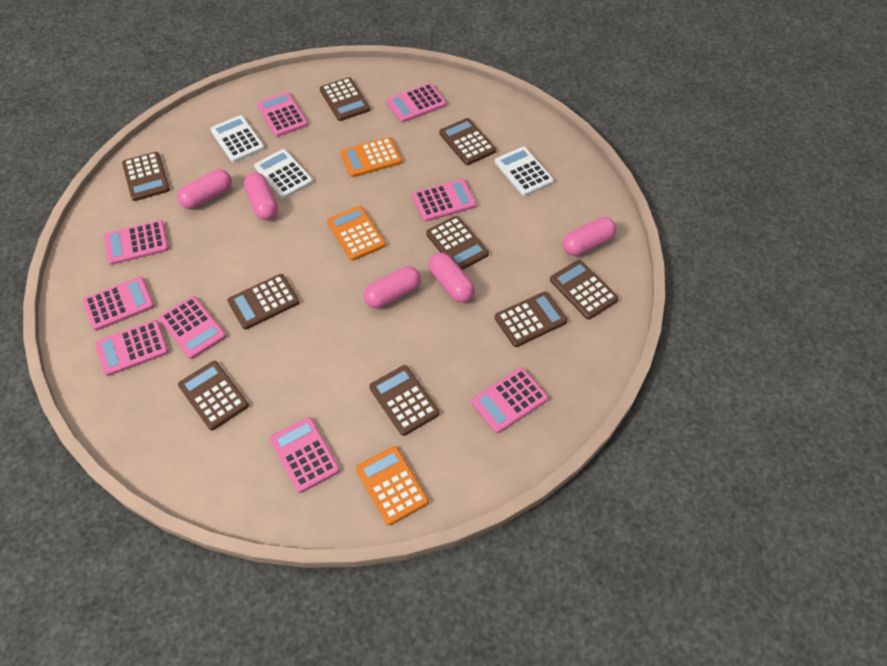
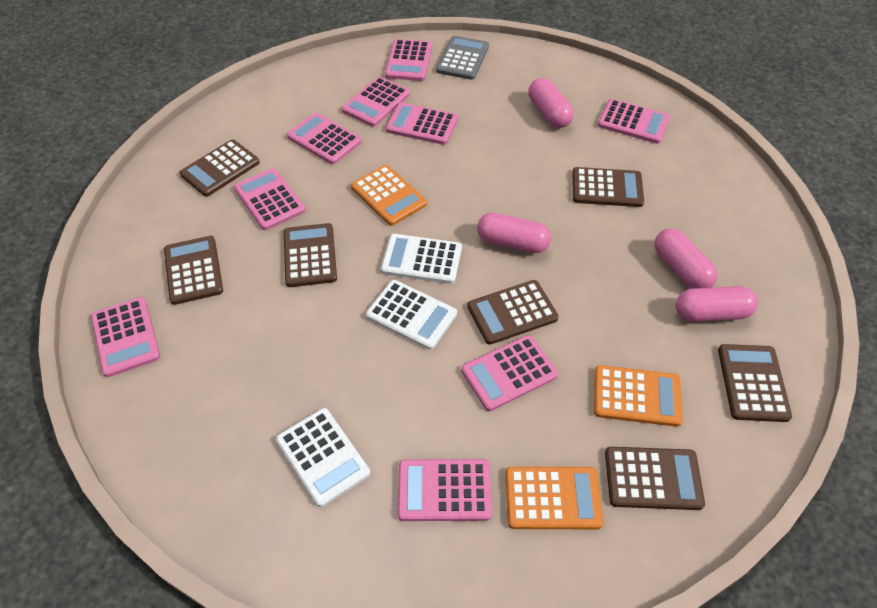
brown calculator: [122,152,170,201] [178,361,249,430] [227,274,300,330] [320,77,370,121] [369,365,440,436] [426,216,489,270] [439,118,496,165] [495,291,568,347] [550,260,619,320] = 9 -> [164,236,223,305] [180,140,260,197] [284,223,337,287] [467,280,559,345] [572,167,644,207] [605,447,705,510] [718,344,792,422] = 7
grey calculator: none = 0 -> [436,36,489,80] = 1
pink capsule: [177,169,232,209] [244,173,278,220] [364,266,421,308] [429,253,475,303] [563,217,616,256] = 5 -> [477,213,551,253] [528,78,574,128] [654,228,718,289] [676,286,758,322] = 4

